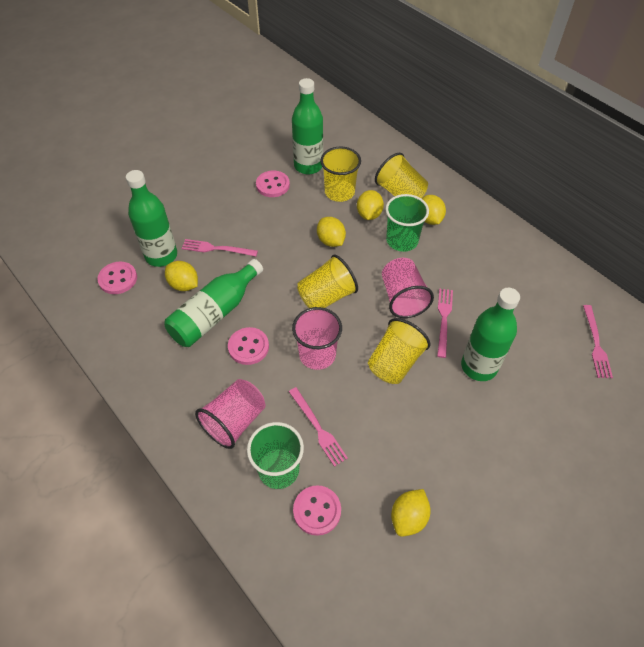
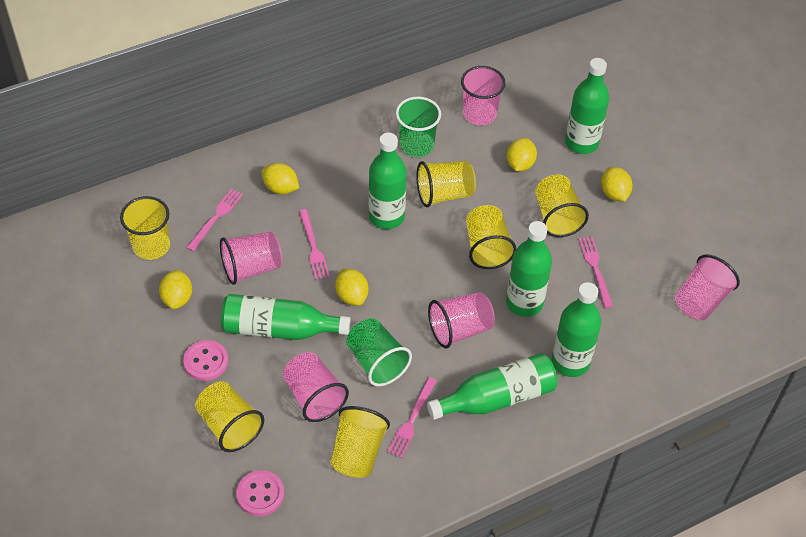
green bottle: [126,170,177,267] [165,259,263,347] [292,78,323,175] [461,288,520,381] = 4 -> [221,294,351,340] [369,133,407,229] [427,353,557,420] [506,221,552,317] [552,282,601,377] [565,58,609,154] = 6
pink button: [97,262,137,294] [228,327,269,365] [256,171,290,197] [293,485,341,536] = 4 -> [183,340,228,381] [236,470,284,516] = 2
pink cup: [195,379,265,449] [292,307,342,370] [382,258,434,318] = 3 -> [220,232,282,285] [283,352,349,422] [428,292,495,348] [461,66,506,125] [675,254,740,320] = 5
yellow cup: [297,254,358,308] [320,147,361,202] [368,318,431,384] [375,153,428,198] = 4 -> [120,196,170,260] [195,381,264,452] [330,406,390,478] [416,161,476,207] [466,205,517,269] [535,174,589,237] = 6

